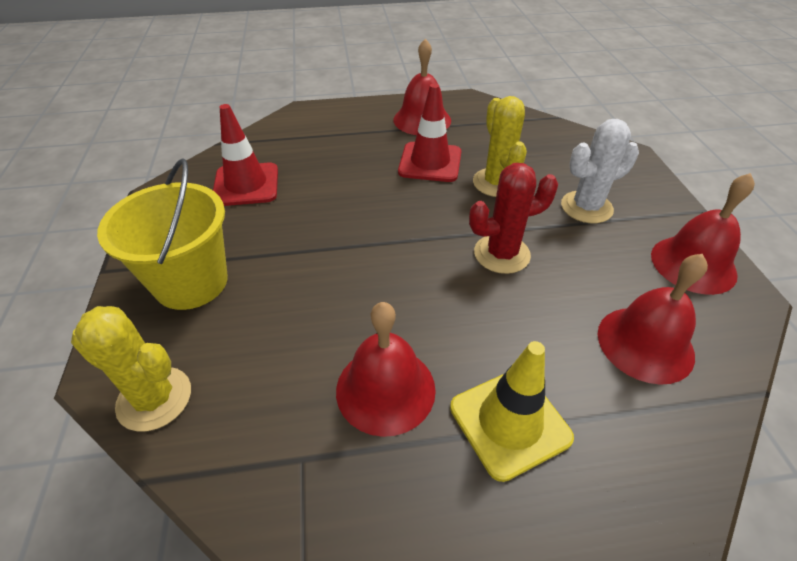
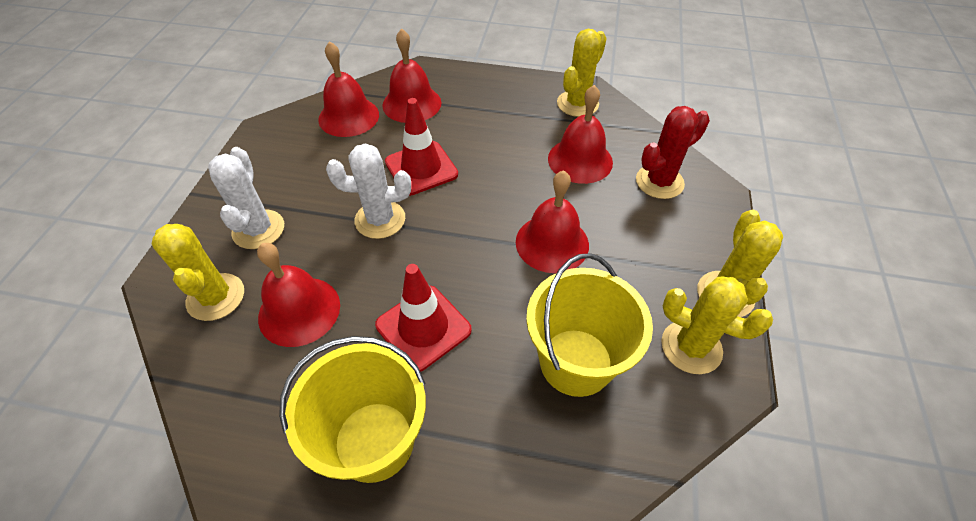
red bell: [336,302,436,437] [393,38,451,135] [598,254,708,385] [651,173,755,295] = 4 -> [257,243,340,347] [318,41,379,137] [382,28,441,123] [516,170,589,273] [548,85,613,184] = 5
white cactus: [561,119,639,223] = 1 -> [208,147,284,249] [326,143,411,239] = 2
yellow bucket: [97,158,228,310] = 1 -> [279,336,426,483] [526,253,653,397] = 2
yellow cactus: [71,306,191,431] [473,96,527,197] = 2 -> [152,224,244,321] [557,29,607,117] [661,277,773,374] [697,210,783,317] = 4
yellow traffic cone: [450,341,574,482] = 1 -> none = 0

